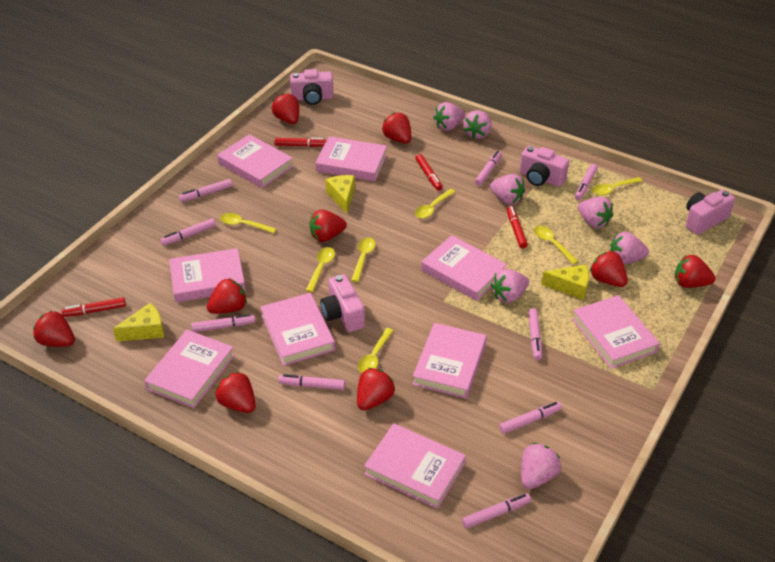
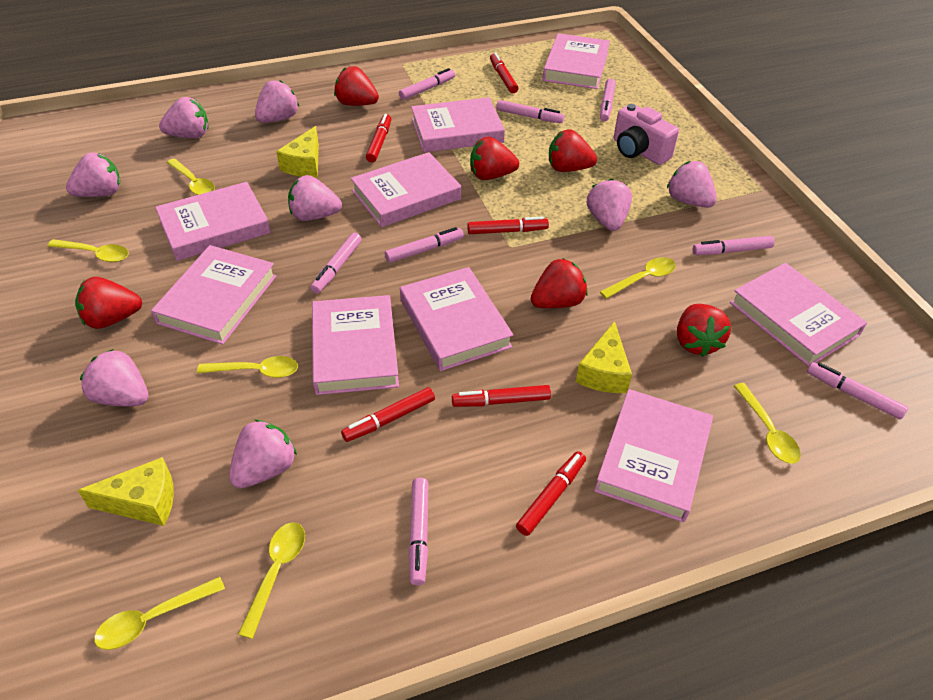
pink camera: [290,69,334,105] [320,274,365,332] [520,146,569,187] [686,190,735,235] = 4 -> [614,104,679,165] = 1
pink marker: [161,218,216,246] [179,179,233,202] [191,314,255,332] [278,374,345,390] [462,493,531,528] [475,151,502,186] [499,402,562,434] [528,308,542,360] [575,164,598,200] = 9 -> [311,233,362,293] [385,227,464,263] [399,68,455,100] [408,478,429,585] [496,100,565,123] [600,79,616,122] [693,236,774,255] [807,362,908,419] = 8
pink strawberry: [433,102,465,131] [463,110,492,139] [490,174,525,205] [491,269,529,303] [521,443,561,489] [578,197,613,228] [610,232,649,264] = 7 -> [66,153,120,197] [80,349,149,406] [159,97,209,138] [229,420,297,489] [255,80,299,123] [288,175,342,221] [587,179,632,231] [667,161,717,208] = 8
red marker: [61,297,126,317] [274,138,327,147] [415,154,442,191] [507,206,528,249] = 4 -> [341,387,435,442] [366,114,391,162] [452,385,551,407] [467,216,549,234] [490,53,518,93] [516,451,586,536] = 6
red strawberry: [33,311,75,347] [207,278,247,314] [215,371,256,413] [272,93,299,124] [309,209,347,242] [357,368,395,410] [382,113,411,144] [590,251,628,287] [675,255,716,288] = 9 -> [75,277,142,329] [334,66,379,106] [470,136,519,180] [531,258,588,308] [549,129,597,172] [677,304,731,357] = 6

